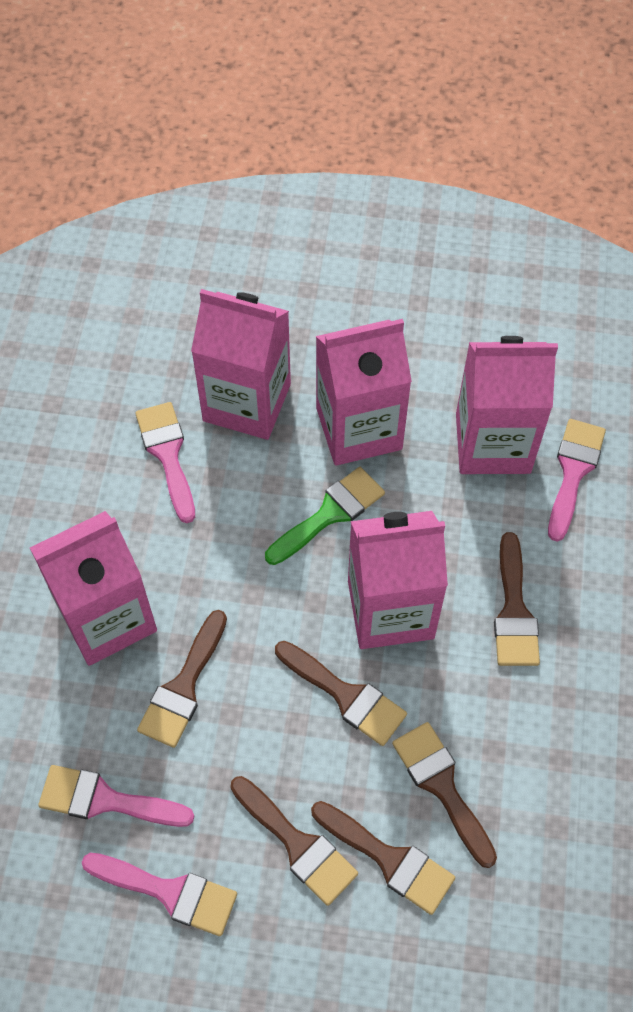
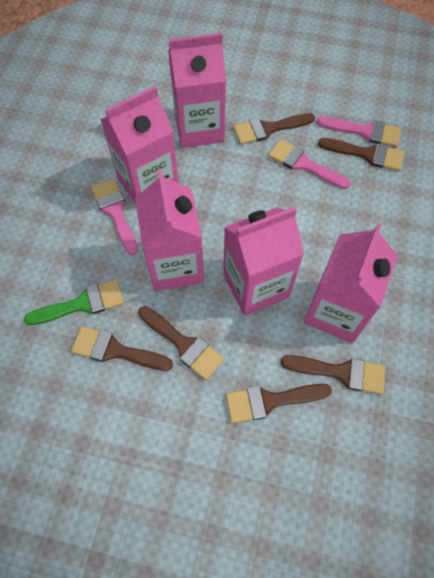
pink brush: [38,765,194,827] [82,853,237,936] [135,402,195,523] [548,419,606,542] = 4 -> [91,179,138,255] [268,139,350,189] [317,116,401,147] = 3

